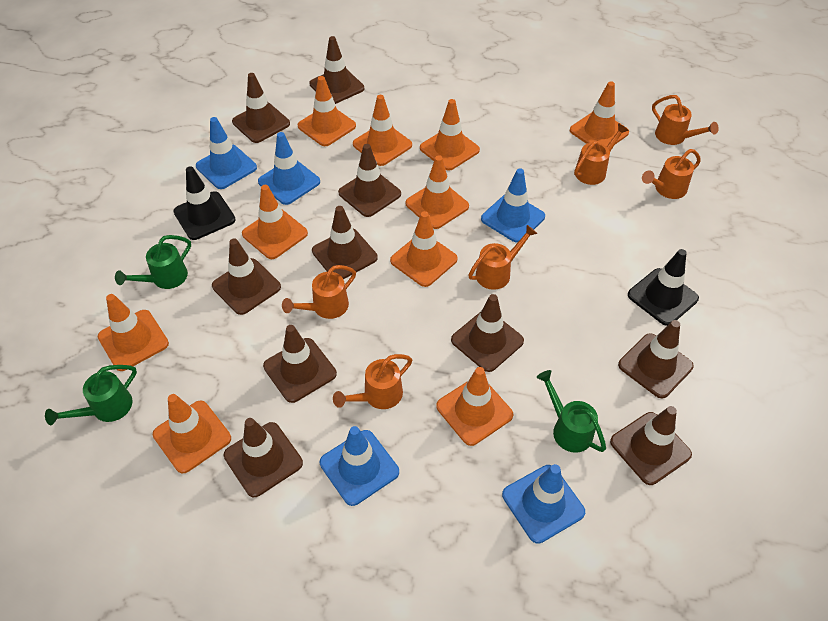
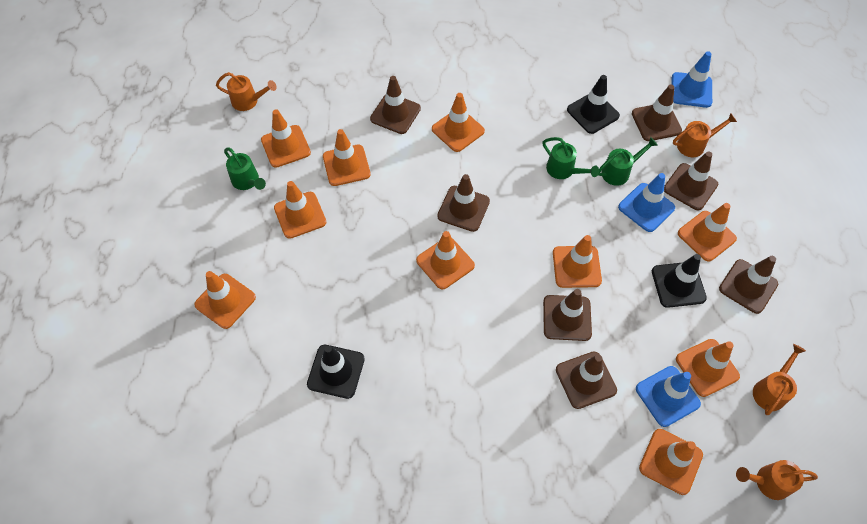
black traffic cone: [173,166,236,240] [628,249,699,326] = 2 -> [307,345,365,399] [567,75,620,134] [652,254,707,308] = 3
blue traffic cone: [196,117,257,189] [258,132,320,205] [320,426,399,506] [481,168,545,243] [502,464,585,544] = 5 -> [618,173,675,232] [636,366,701,427] [671,51,712,108] = 3
brown traffic cone: [212,238,281,315] [224,418,303,497] [232,73,290,143] [263,325,337,403] [310,36,364,104] [312,206,378,279] [338,144,401,217] [451,294,524,372] [610,406,692,485] [618,320,694,398] = 10 -> [370,76,421,134] [437,174,490,232] [543,289,592,341] [556,352,617,409] [632,85,682,141] [664,151,718,210] [719,256,778,314] = 7
orange watering can: [282,265,356,319] [333,354,412,409] [468,225,538,290] [574,123,629,185] [642,149,701,199] [652,95,719,145] = 6 -> [216,72,277,111] [673,113,737,157] [736,460,818,500] [753,344,806,415] = 4

